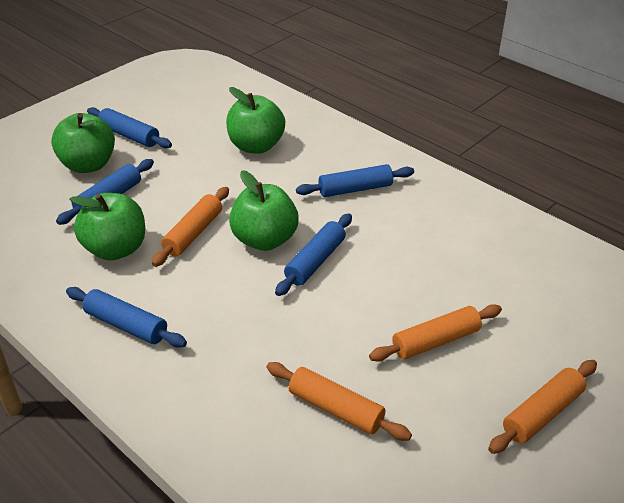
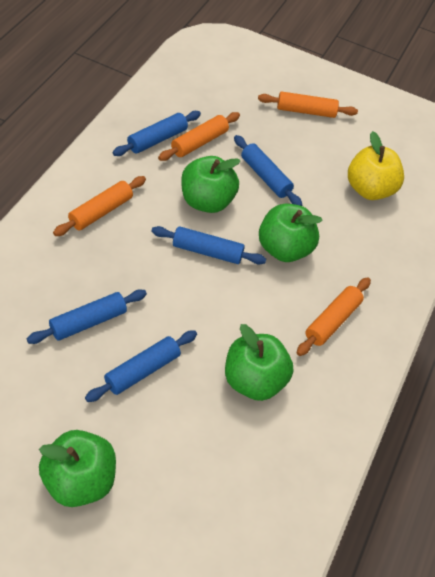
yellow apple: none = 0 -> [348,131,404,200] = 1

